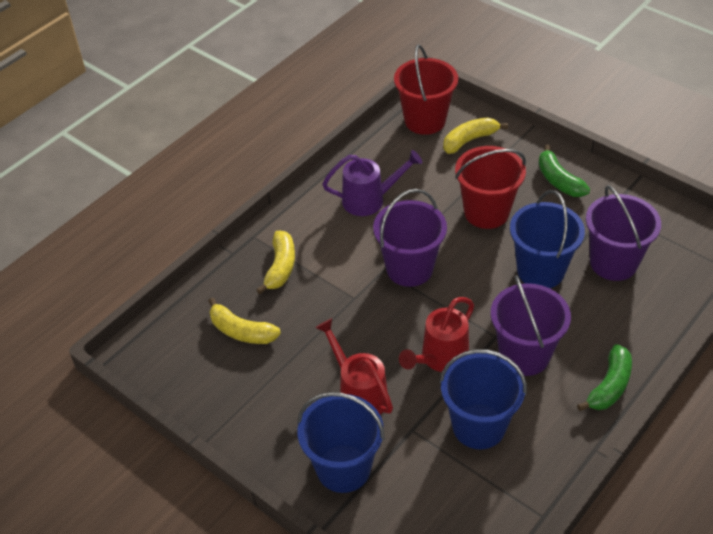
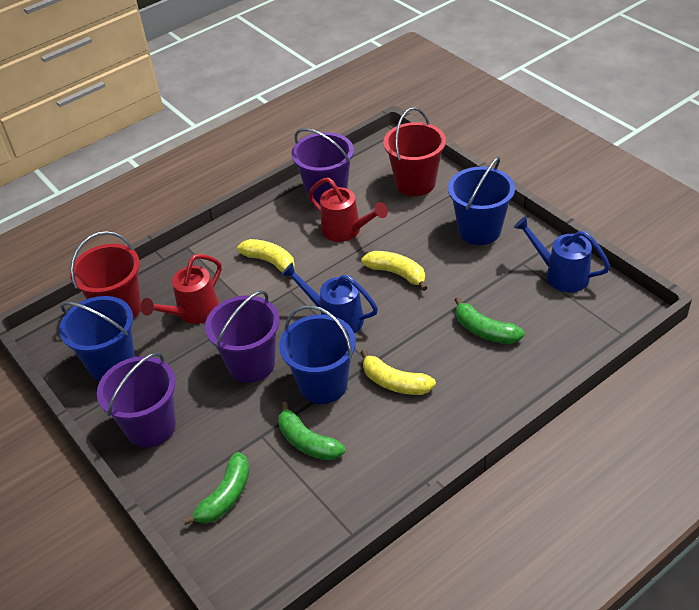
blue watering can: none = 0 -> [281,262,378,333] [514,216,610,292] = 2
green banana: [538,144,590,197] [577,344,632,411] = 2 -> [183,452,249,525] [278,401,345,461] [454,297,525,344] = 3
purple watering can: [322,150,422,216] = 1 -> none = 0

